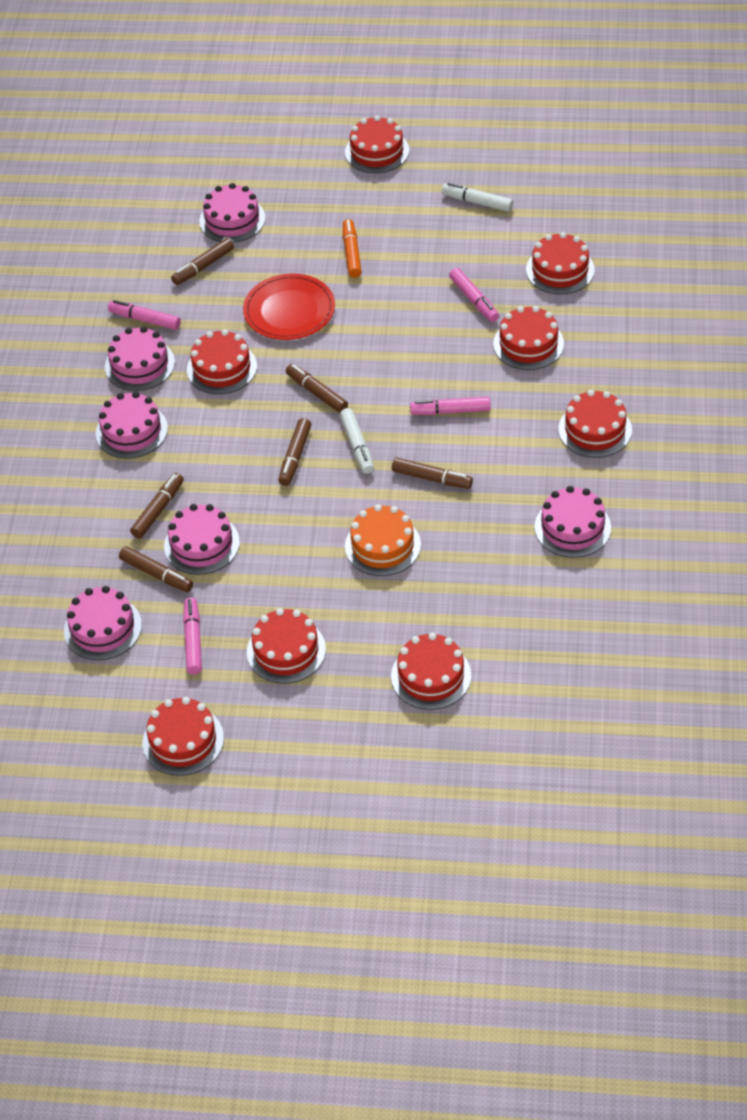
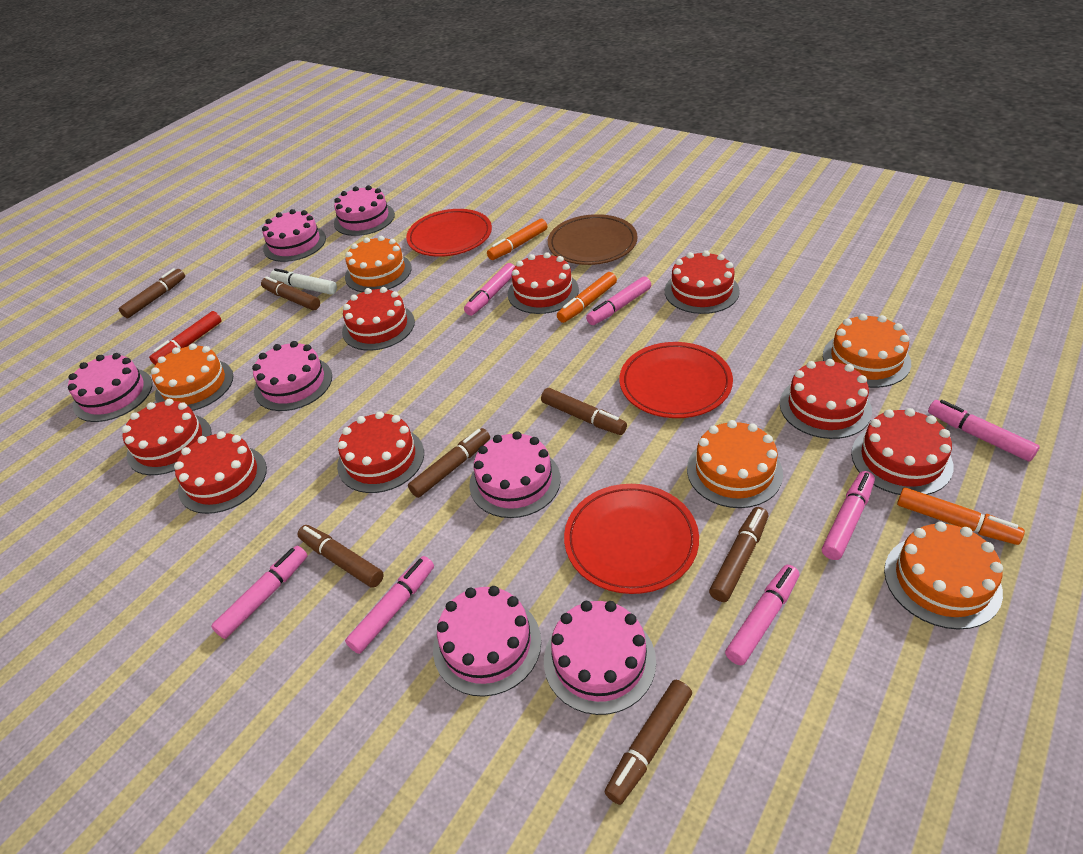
brown marker: [119,546,193,592] [130,473,184,539] [171,238,234,285] [278,418,311,486] [286,364,348,413] [392,457,473,489] = 6 -> [119,268,185,318] [261,276,320,310] [297,525,384,588] [408,428,490,498] [541,388,627,435] [605,680,692,805] [709,507,768,602] = 7
brown plate: none = 0 -> [548,214,638,265] = 1
orange cake: [345,504,421,576] = 1 -> [151,343,233,411] [345,236,412,292] [687,420,783,508] [823,314,911,388] [884,522,1003,630] = 5
orange marker: [343,219,362,278] = 1 -> [487,218,547,260] [557,272,617,323] [897,487,1025,545] = 3
pink cake: [64,586,142,660] [96,392,168,459] [105,326,175,391] [164,504,240,575] [199,183,265,243] [535,486,611,558] = 6 -> [68,353,153,422] [252,341,332,411] [262,209,326,262] [334,185,395,236] [433,586,541,697] [469,431,561,518] [544,601,656,715] = 7
pink marker: [108,300,181,330] [183,597,202,674] [410,397,491,415] [449,268,499,322] = 4 -> [211,546,308,639] [345,556,434,654] [464,263,515,316] [586,276,651,325] [725,565,799,666] [822,471,875,560] [928,400,1040,462] = 7
red marker: none = 0 -> [149,311,222,365] = 1
red plate: [243,274,335,340] = 1 -> [406,209,492,257] [564,484,699,594] [620,342,733,418] = 3
white marker: [340,408,374,474] [442,182,513,212] = 2 -> [270,268,337,295] = 1

